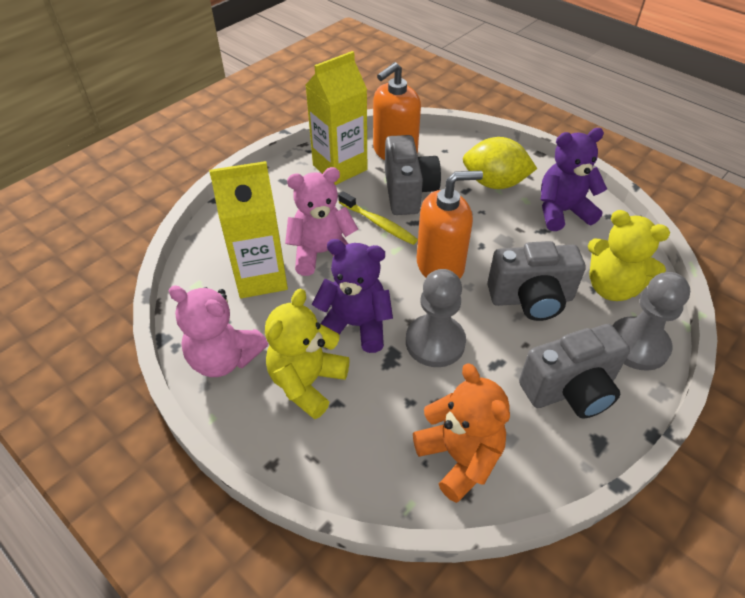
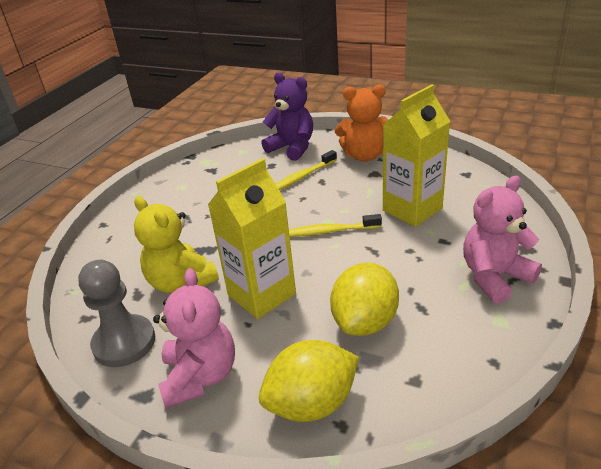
grey camera: [385,135,441,215] [487,241,585,321] [519,324,630,419] = 3 -> none = 0
grey pawn: [406,269,466,367] [612,272,690,371] = 2 -> [78,260,155,367] = 1
orange soap dispenser: [373,62,421,160] [417,171,483,278] = 2 -> none = 0
purple teddy bear: [312,239,393,353] [540,128,607,231] = 2 -> [261,72,313,161] = 1
yellow lemon: [463,137,537,189] = 1 -> [259,340,359,422] [330,263,399,336] = 2
yellow teddy bear: [265,289,350,419] [588,210,670,301] = 2 -> [134,196,219,293] = 1
yellow toothbrush: [338,191,418,245] = 1 -> [276,150,337,190] [289,214,382,237] = 2

